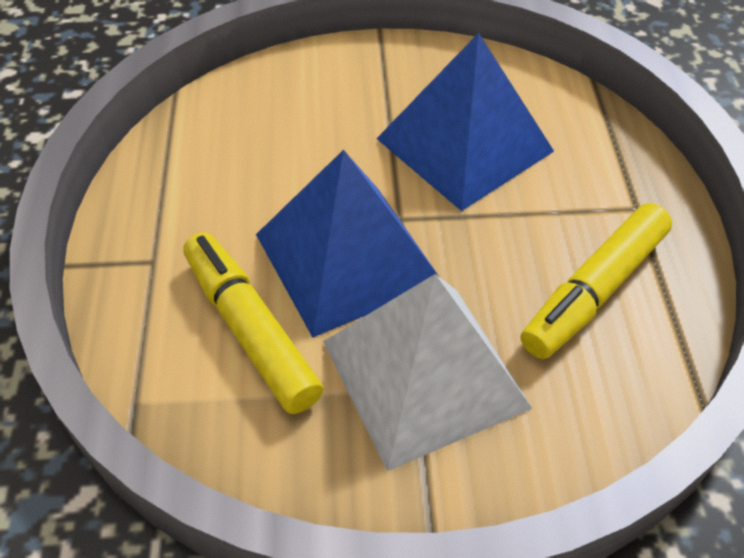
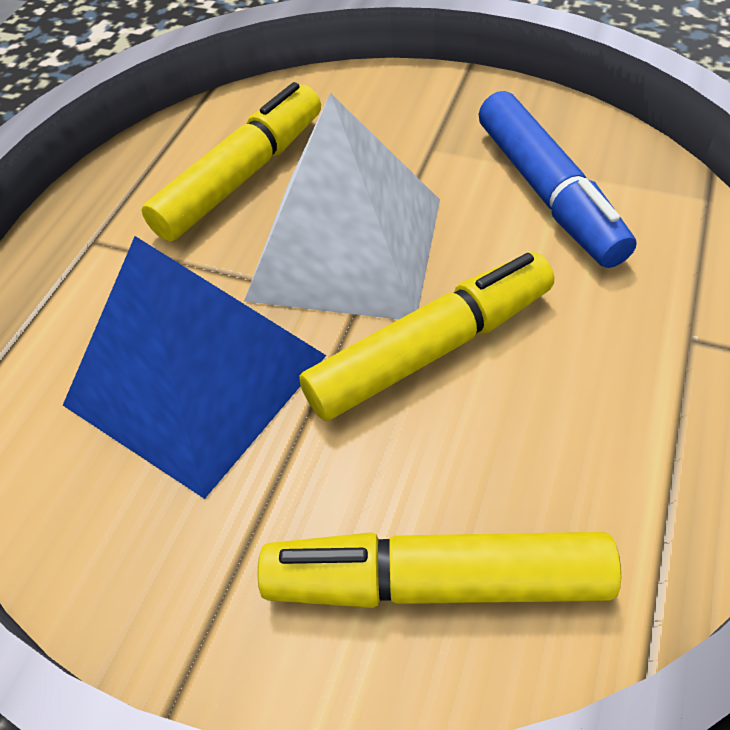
blue marker: none = 0 -> [479,91,637,268] = 1
blue pyramid: [256,150,439,338] [376,33,554,211] = 2 -> [63,236,327,499] = 1
yellow marker: [183,232,323,414] [521,203,672,359] = 2 -> [141,82,321,242] [258,532,621,608] [299,252,554,421] = 3

